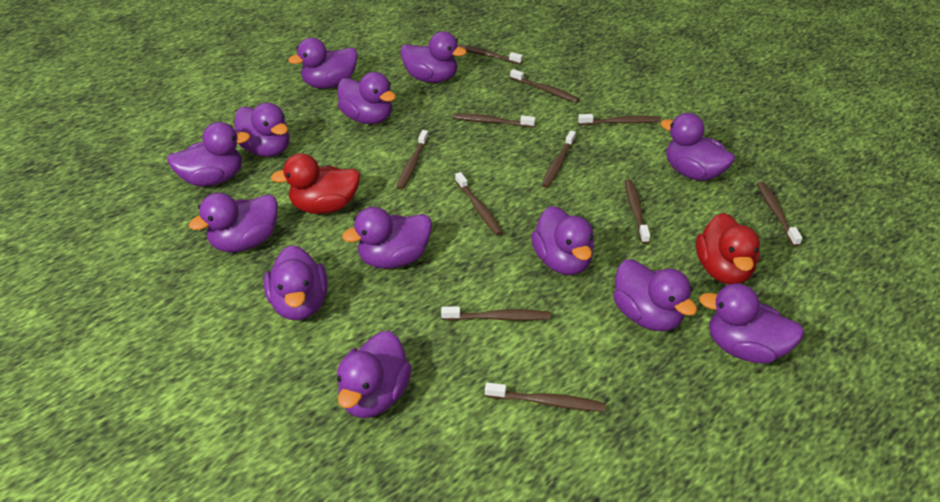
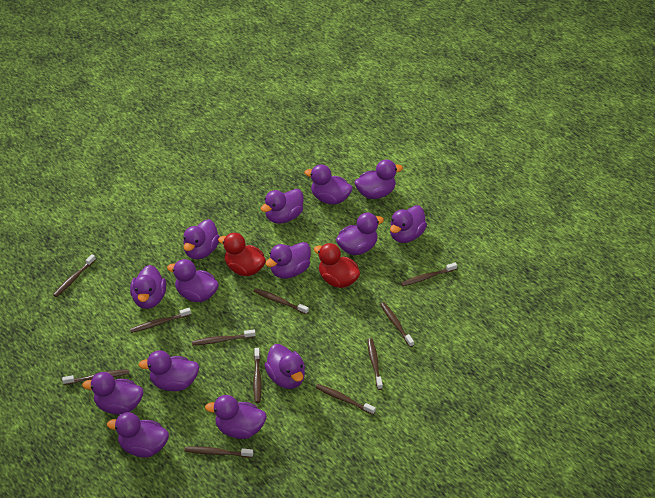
purple duck: [167,122,250,186] [189,193,278,253] [234,103,289,157] [264,245,328,320] [288,38,358,89] [337,331,412,418] [338,72,396,124] [342,207,432,269] [400,31,467,83] [531,206,594,275] [613,259,697,331] [660,113,735,181] [699,283,804,363] = 13 -> [82,372,144,415] [107,412,169,458] [130,265,166,309] [138,350,199,391] [167,259,219,302] [183,219,220,259] [205,395,267,439] [261,189,304,224] [264,344,305,389] [265,242,311,279] [304,164,353,205] [336,213,384,255] [355,160,403,199] [390,205,427,243] = 14

